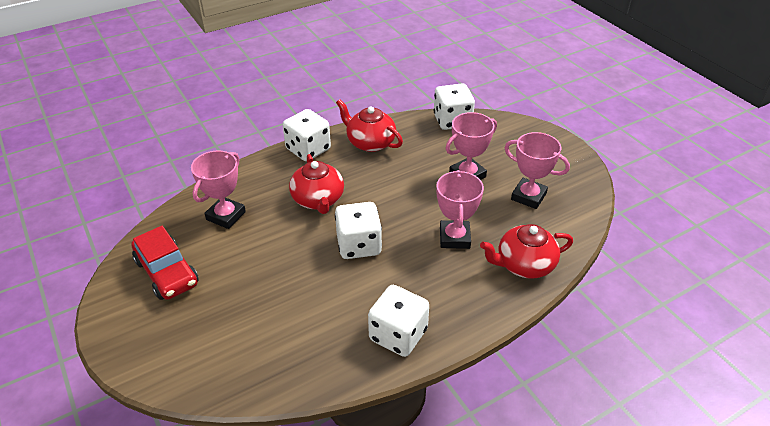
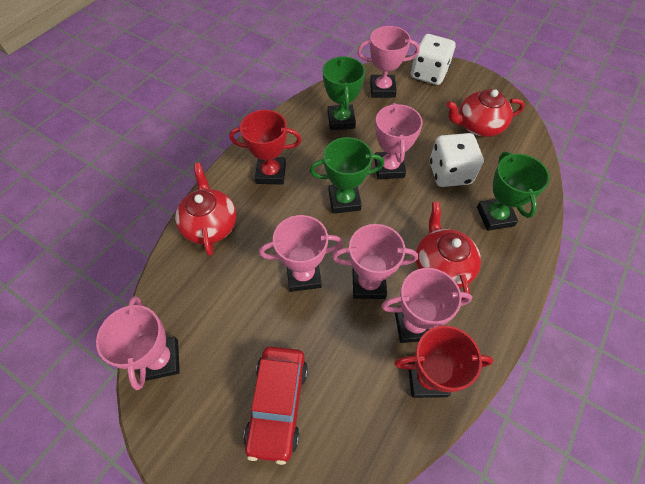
green trophy: none = 0 -> [310,137,384,214] [323,56,365,130] [477,151,550,231] = 3
pink trophy: [191,151,246,229] [436,170,484,249] [446,112,497,180] [505,132,570,209] = 4 -> [96,296,180,390] [259,215,343,292] [332,224,418,299] [357,26,420,98] [374,103,423,179] [381,268,472,343] = 6
red trophy: none = 0 -> [229,110,302,185] [394,325,494,398] = 2
white dice: [283,109,331,161] [335,202,382,259] [368,285,429,357] [434,83,475,130] = 4 -> [411,34,455,85] [430,133,484,187] = 2

